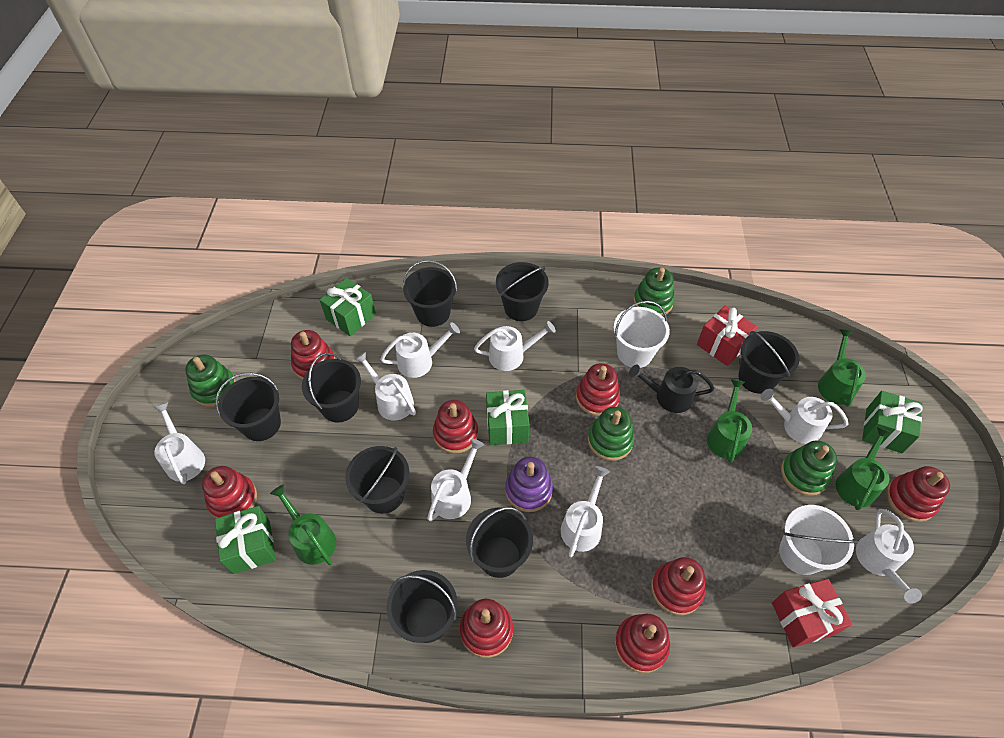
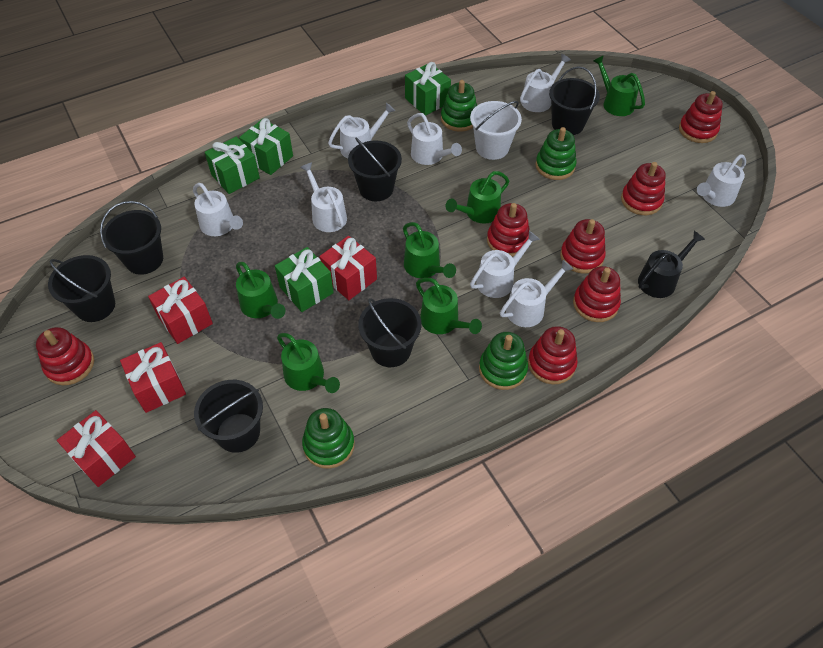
black bucket: [216,373,281,441] [302,353,361,423] [345,446,409,514] [387,570,458,643] [403,260,457,327] [466,507,533,578] [496,262,549,321] [739,331,799,394] = 8 -> [48,255,115,322] [100,201,163,275] [194,380,263,453] [348,138,402,201] [358,298,421,367] [549,67,600,135] = 6
green watering can: [270,484,336,565] [707,379,752,463] [818,329,866,407] [836,427,892,510] = 4 -> [236,262,285,319] [277,333,340,393] [403,222,456,278] [416,278,482,334] [446,171,509,224] [593,55,645,116] = 6
purple stacking toy: [505,457,553,512] = 1 -> none = 0
red gift: [697,305,757,366] [772,579,852,648] = 2 -> [57,410,136,487] [120,342,186,413] [148,277,213,344] [319,236,377,300] = 4
red stacking toy: [202,466,257,518] [291,330,335,380] [433,400,478,454] [460,599,513,658] [576,363,620,416] [614,614,670,673] [651,557,705,615] [886,466,950,522] = 8 -> [36,327,94,385] [487,203,530,257] [528,326,578,384] [560,219,606,274] [573,266,621,322] [621,162,666,215] [679,91,723,143] = 7
white bucket: [614,301,670,368] [779,505,858,575] = 2 -> [470,101,522,160] = 1

